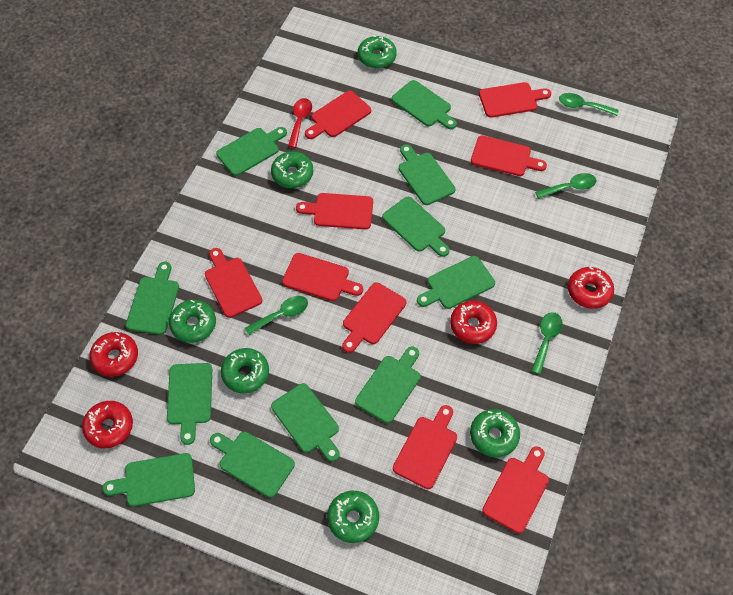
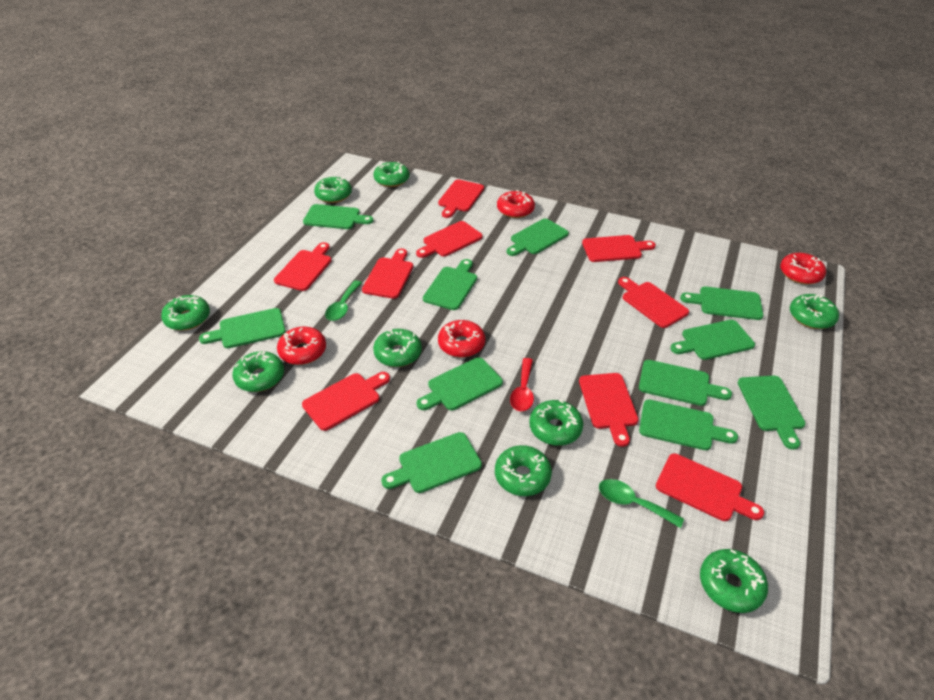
green donut: [169,300,216,343] [221,348,269,393] [271,151,313,188] [327,491,379,543] [358,35,397,69] [470,409,520,457] = 6 -> [161,295,210,331] [232,351,284,392] [314,177,352,203] [373,161,409,187] [373,329,422,367] [495,445,552,496] [529,400,583,446] [700,549,768,613] [790,294,839,329] = 9
green spoon: [245,296,308,335] [531,312,563,374] [535,173,597,199] [559,93,619,116] = 4 -> [325,280,362,321] [599,479,684,528] = 2

